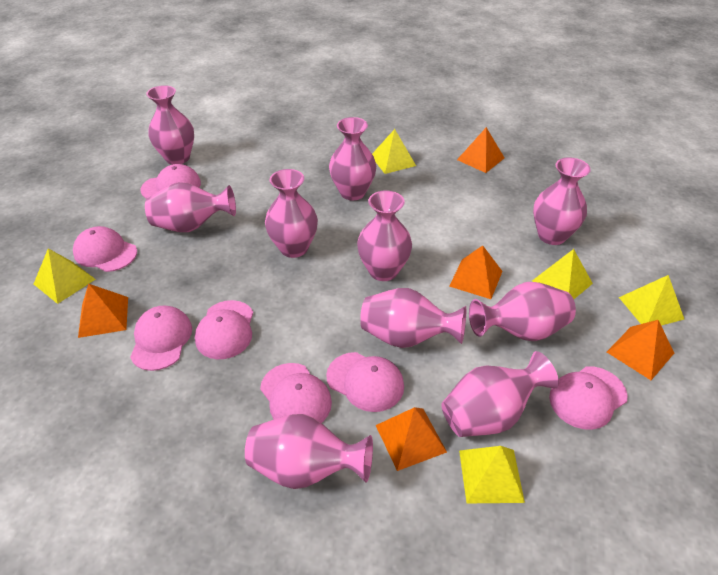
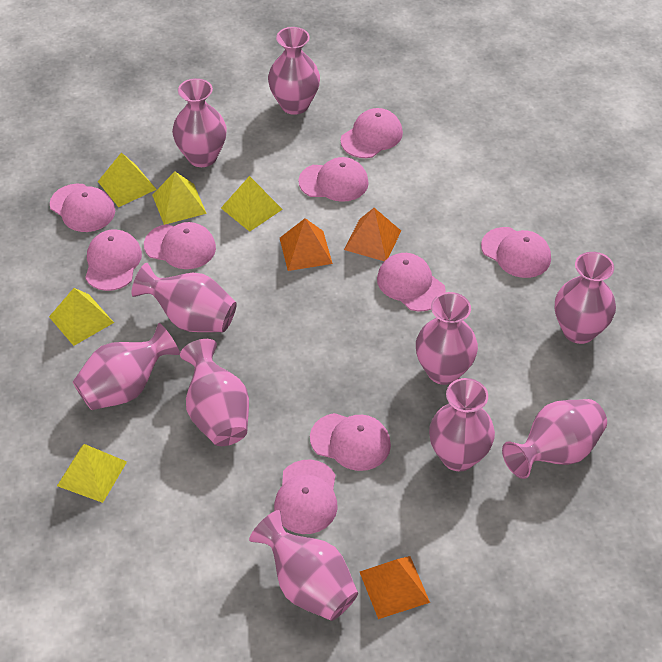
orange pyramid: [78,283,128,338] [376,407,447,471] [449,245,503,299] [457,127,504,173] [607,320,674,380] = 5 -> [280,218,333,271] [344,208,401,261] [360,556,430,619] = 3
pink cap: [73,226,137,272] [130,306,192,371] [140,164,201,199] [195,300,253,359] [260,363,332,423] [326,352,404,412] [549,366,628,430] = 7 -> [50,184,115,232] [85,229,142,291] [144,222,216,269] [274,459,338,534] [298,157,369,202] [310,413,391,471] [341,108,403,158] [377,253,446,311] [481,227,551,278] = 9

